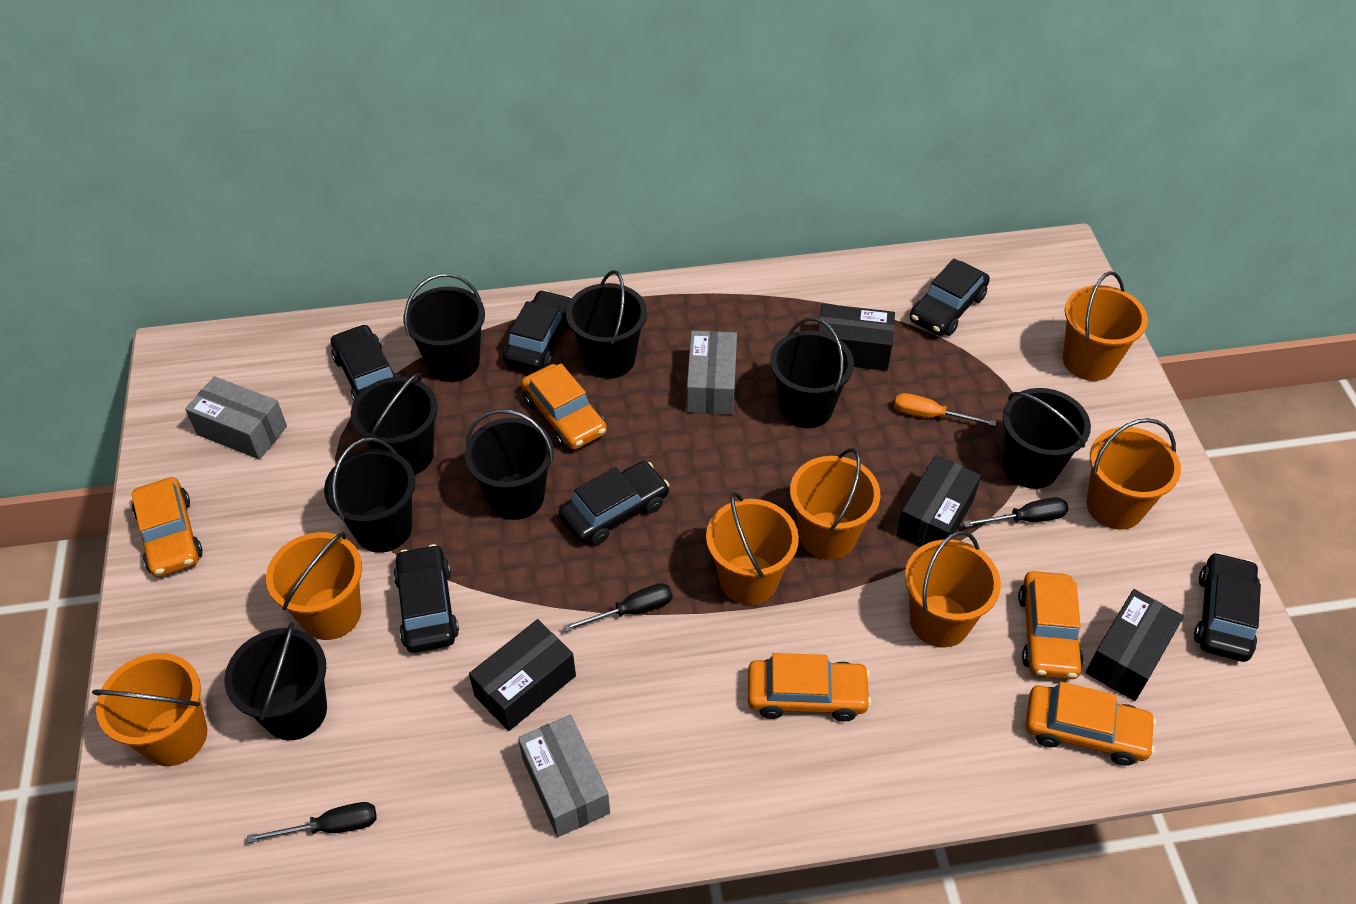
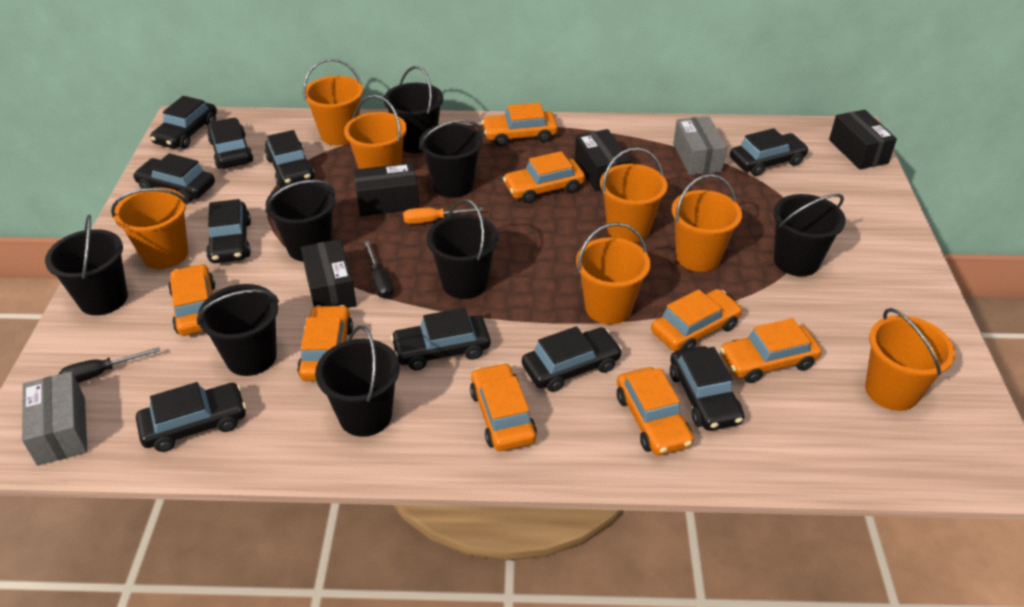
black car: [331,324,399,401] [393,544,459,653] [503,290,572,372] [559,461,669,545] [910,258,990,336] [1194,552,1261,662] = 6 -> [133,153,215,203] [136,382,246,452] [150,96,217,149] [206,199,251,263] [207,118,253,169] [265,130,315,187] [391,308,490,370] [522,326,622,392] [670,346,744,431] [730,128,809,176] = 10
black screwdriver: [247,802,376,843] [564,583,673,631] [963,497,1068,527] = 3 -> [59,347,160,382] [364,241,393,299] = 2
grey box: [185,376,287,460] [518,715,610,837] [687,330,737,415] = 3 -> [22,372,88,466] [673,116,727,175] = 2
orange car: [131,477,203,577] [521,363,607,450] [748,653,871,721] [1018,571,1084,679] [1026,682,1156,766] = 5 -> [168,264,215,336] [297,305,353,381] [470,363,537,451] [482,103,558,146] [503,151,585,203] [617,367,694,455] [651,289,743,351] [720,318,822,383] = 8

